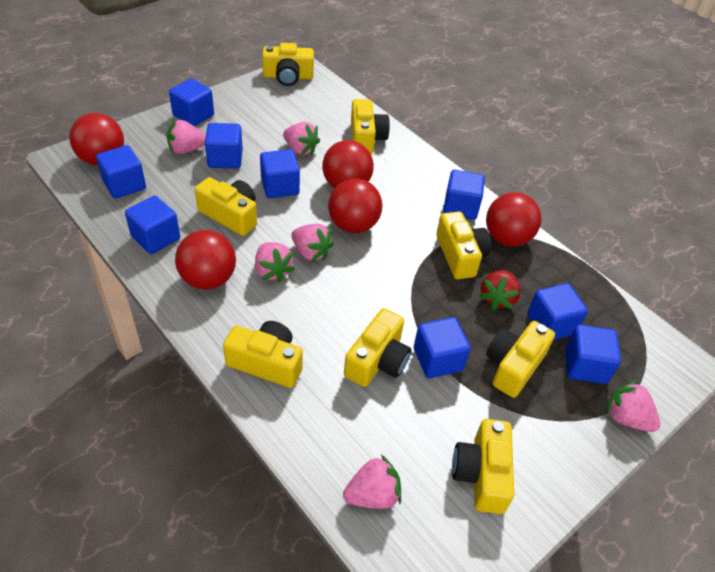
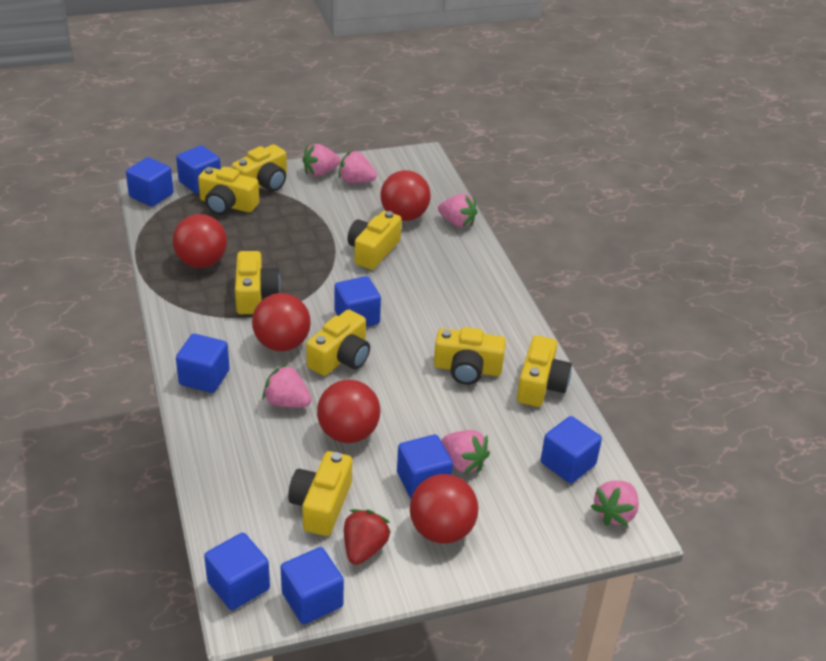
blue cube: [96,145,146,199] [125,196,180,254] [169,78,214,126] [205,123,243,168] [260,149,300,198] [414,317,471,378] [443,170,485,220] [527,283,588,340] [565,325,621,384] = 9 -> [126,157,174,207] [176,145,221,194] [176,334,230,393] [204,533,270,610] [281,547,344,624] [334,276,381,327] [397,435,453,498] [541,416,602,483] = 8

